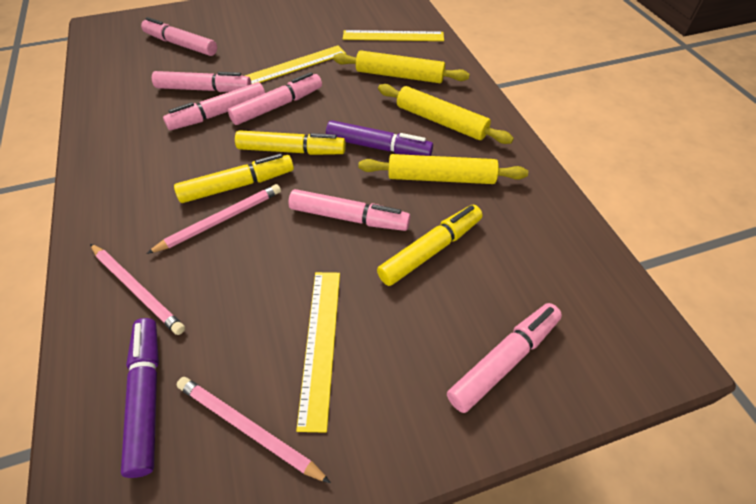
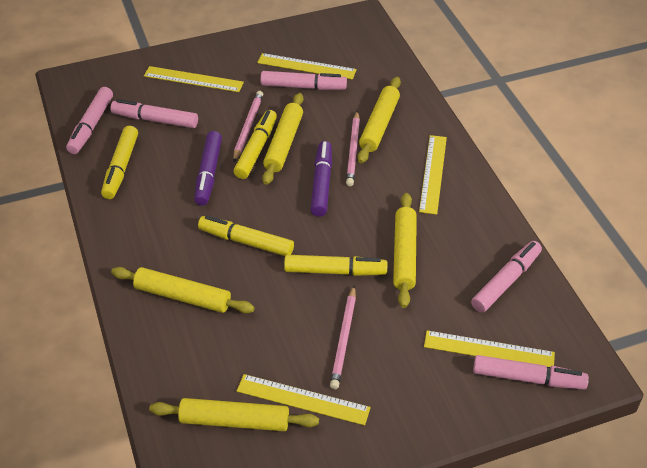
pink marker: [141,17,217,56] [152,71,251,92] [163,82,265,130] [228,72,322,125] [288,189,410,231] [447,303,562,413] = 6 -> [66,87,113,154] [110,99,198,128] [260,71,347,90] [471,241,542,313] [473,355,589,389] = 5
yellow marker: [174,154,294,203] [235,130,346,155] [377,205,482,286] = 3 -> [101,126,138,199] [198,216,294,256] [233,110,277,179] [284,255,387,276] = 4
yellow rolling pin: [333,50,470,83] [358,154,528,184] [378,84,514,144] = 3 -> [111,267,255,314] [149,398,319,431] [262,93,304,185] [358,77,401,163] [393,193,417,308] = 5
yellow ruler: [245,46,346,84] [296,272,340,433] [343,30,444,41] = 3 -> [144,66,244,92] [237,374,371,425] [257,53,357,80] [419,135,447,214] [424,330,555,367] = 5

